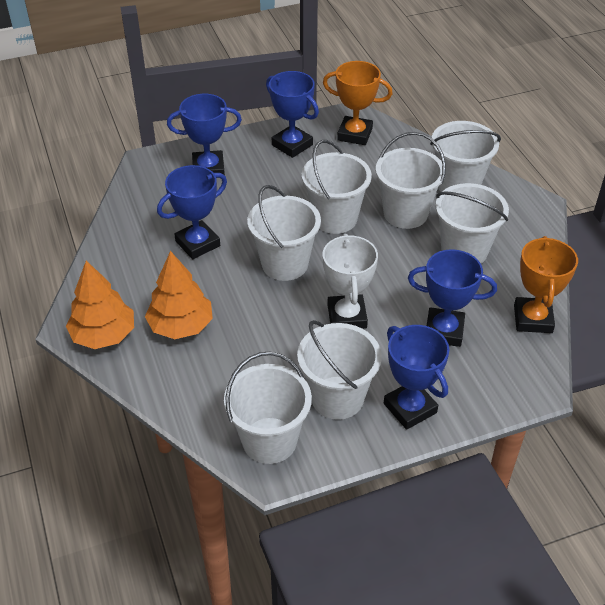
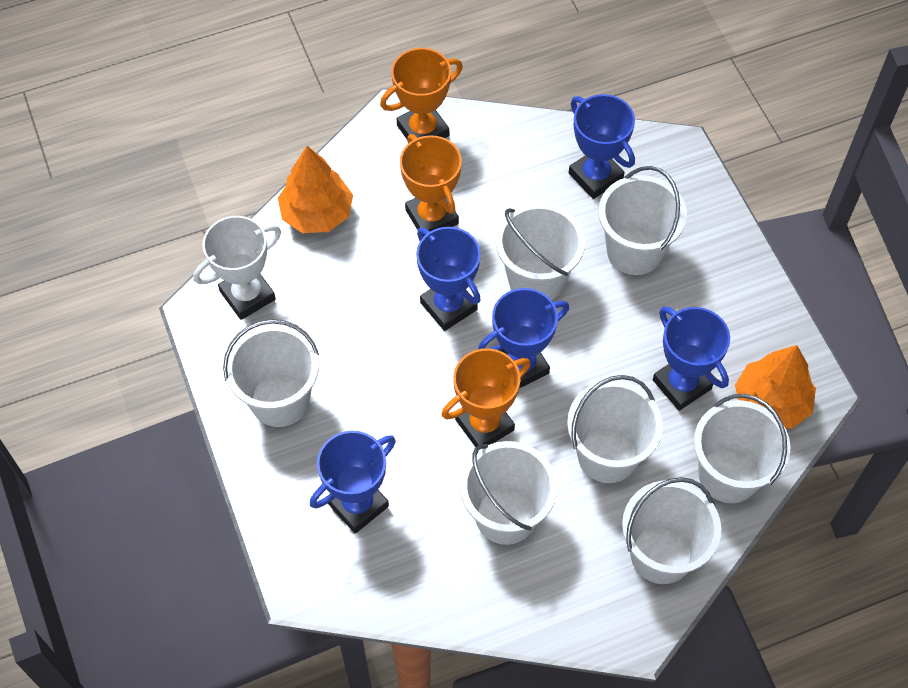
orange trophy: [323,61,393,145] [514,236,578,333] = 2 -> [380,48,463,139] [400,134,462,236] [441,348,531,447] = 3

